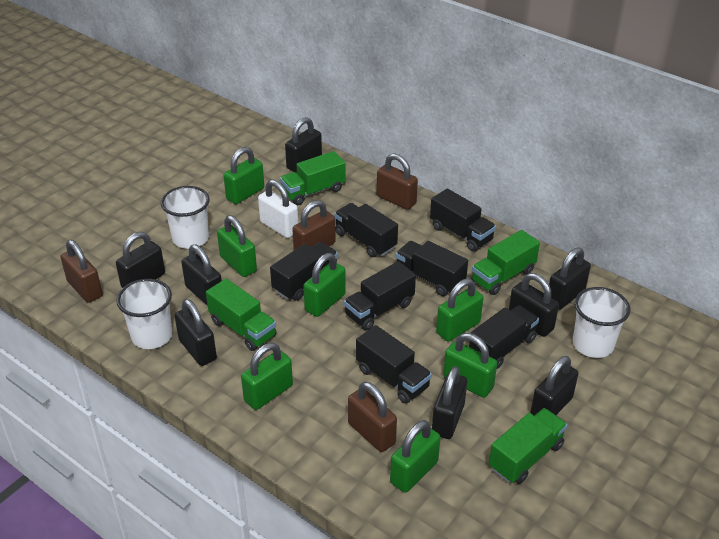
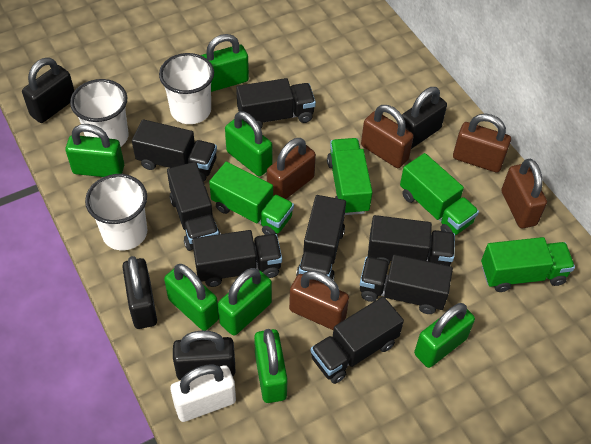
black padlock: [116,232,165,288] [175,299,217,366] [181,244,222,306] [285,117,322,173] [432,366,467,439] [509,273,559,337] [530,356,578,415] [549,248,591,310] = 8 -> [22,58,74,123] [122,256,157,329] [173,331,235,380] [402,87,447,149] = 4
black truck: [270,242,338,301] [334,203,398,257] [344,261,416,330] [356,325,432,404] [396,241,468,296] [430,189,496,252] [469,305,539,369] = 7 -> [132,119,217,182] [167,162,221,251] [192,230,282,287] [236,78,316,128] [296,195,346,280] [310,296,404,384] [360,255,453,314] [368,215,455,266] = 8
brown padlock: [60,240,103,303] [292,200,336,250] [348,382,397,452] [377,153,418,210] = 4 -> [267,138,316,199] [289,271,349,330] [361,105,414,168] [453,114,511,172] [501,159,547,228] = 5

